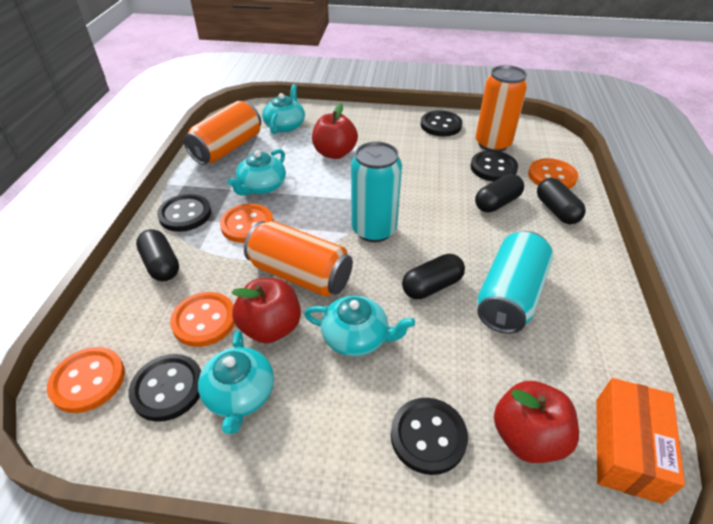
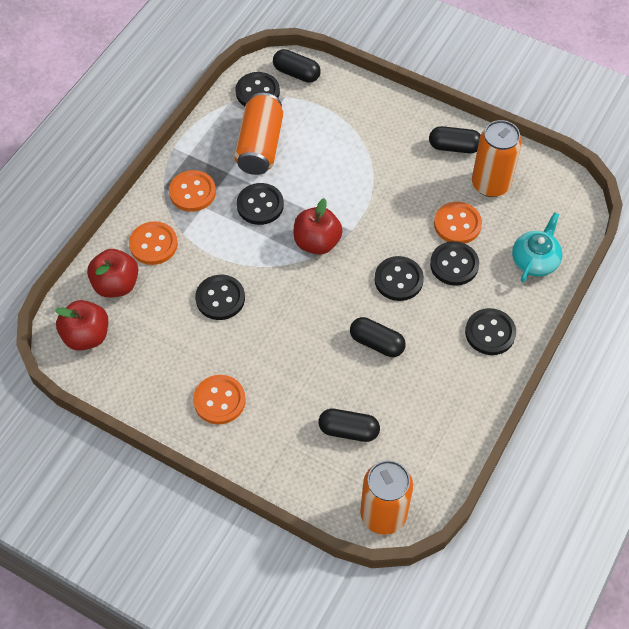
black button: [128,354,201,422] [157,194,211,232] [391,398,468,475] [421,111,462,136] [470,151,518,182] = 5 -> [195,275,245,320] [236,72,280,106] [237,183,284,225] [375,256,424,301] [430,241,479,286] [465,308,516,355] = 6
orange box: [596,378,685,504] = 1 -> none = 0
turquoise can: [351,141,402,242] [477,231,553,334] = 2 -> none = 0
turquoise teapot: [198,330,274,434] [227,149,286,196] [262,84,305,134] [304,295,415,356] = 4 -> [512,212,562,283] = 1

